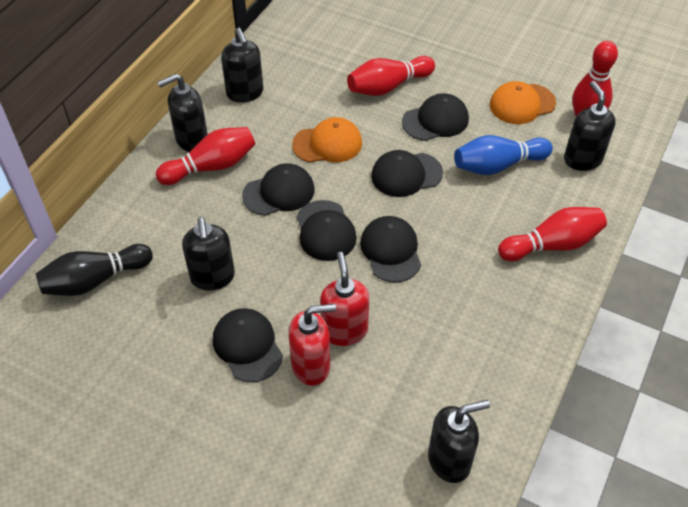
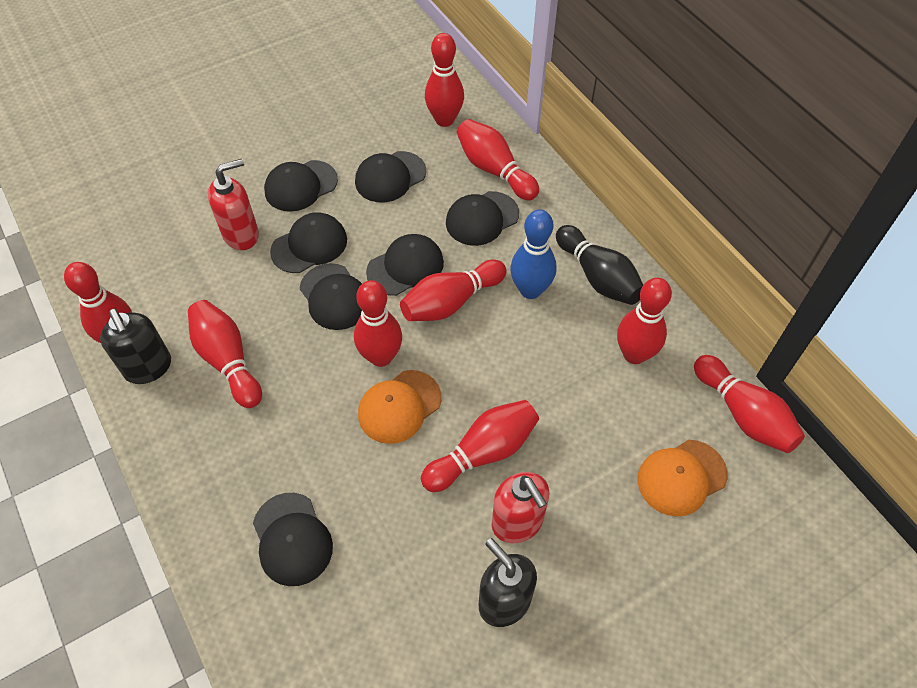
black cap: [213,308,283,382] [242,163,315,216] [297,200,357,261] [360,216,421,283] [371,150,443,197] [402,93,469,141] = 6 -> [253,493,333,586] [264,160,338,212] [270,212,347,273] [300,263,362,330] [355,151,426,202] [366,234,444,296] [446,191,519,246] = 7
black soap dispenser: [157,74,208,152] [182,217,235,291] [221,28,263,103] [428,400,490,483] [564,81,616,171] = 5 -> [100,308,171,384] [479,538,537,627] = 2
red bowling pin: [156,127,255,185] [347,56,435,96] [498,207,607,261] [572,41,618,116] = 4 -> [64,262,132,343] [188,300,262,408] [354,280,402,367] [400,259,506,321] [421,400,539,492] [425,33,464,127] [457,119,539,200] [617,278,672,364] [694,355,805,453] = 9

